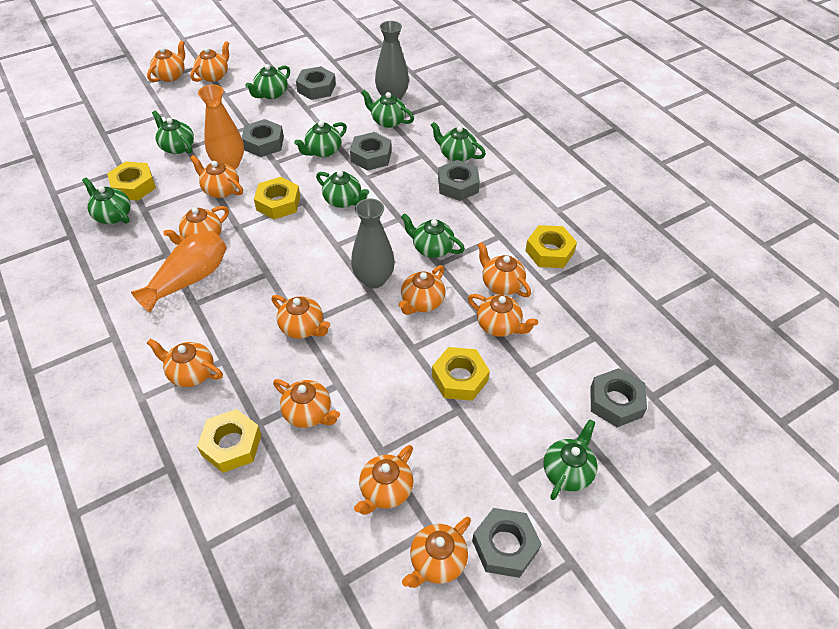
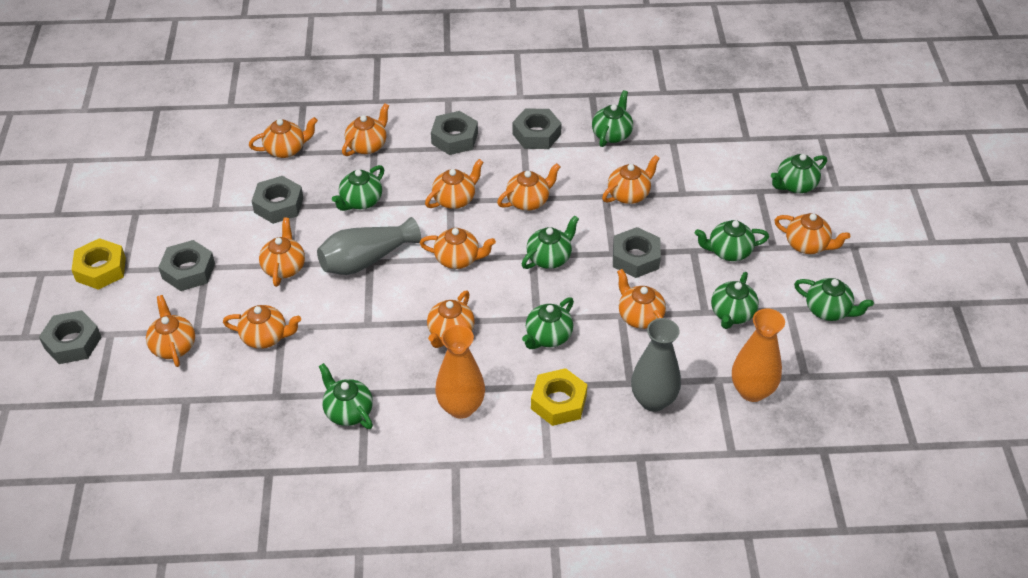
yellow nut: [107,161,156,201] [197,409,261,473] [254,177,300,220] [432,347,490,401] [525,225,577,268] = 5 -> [72,238,126,290] [531,368,588,426] = 2

